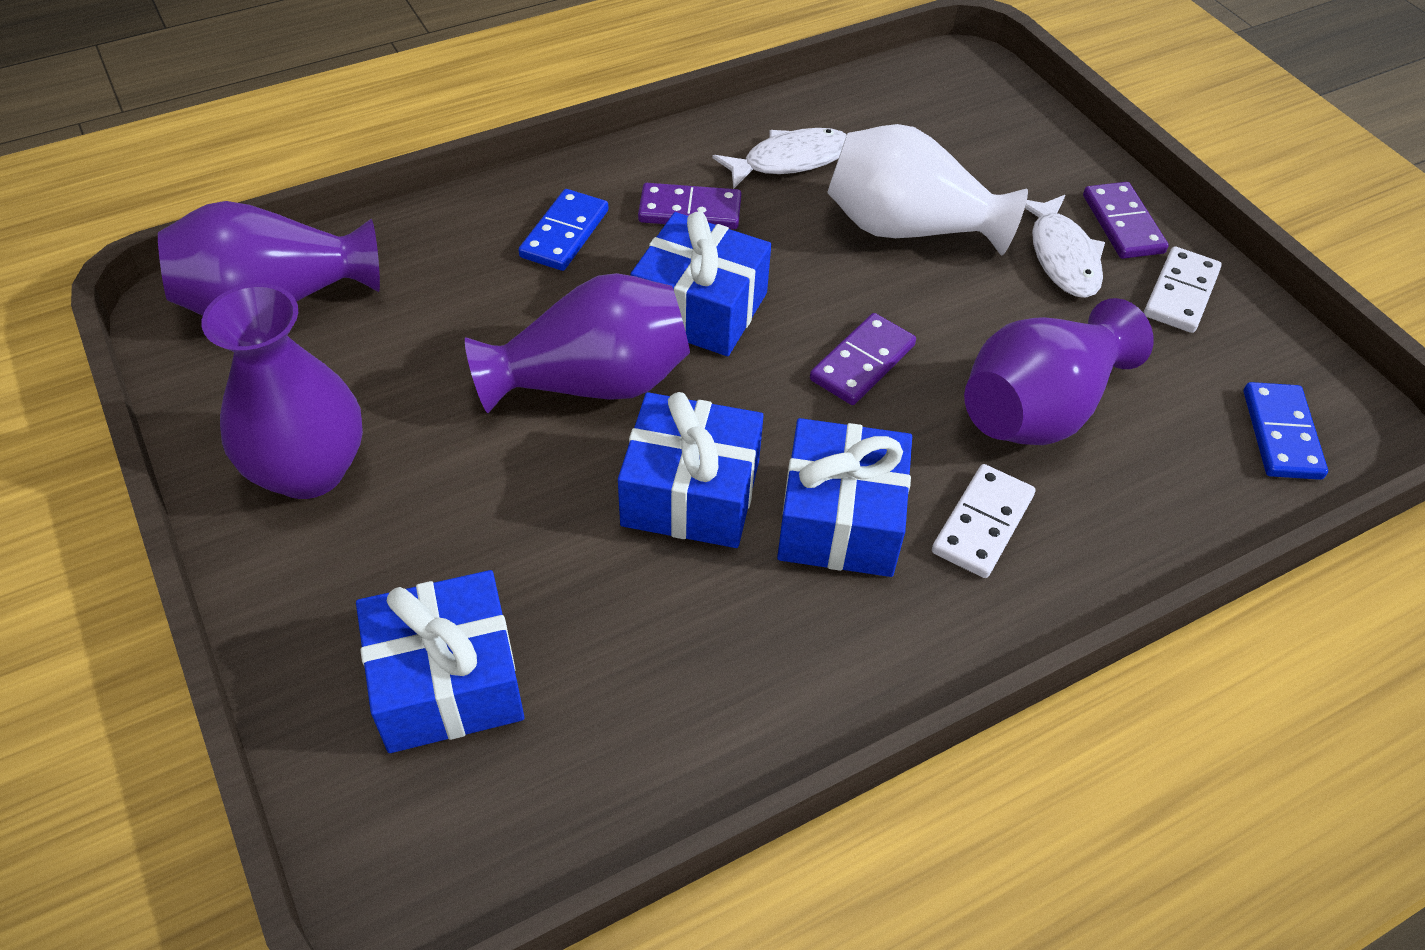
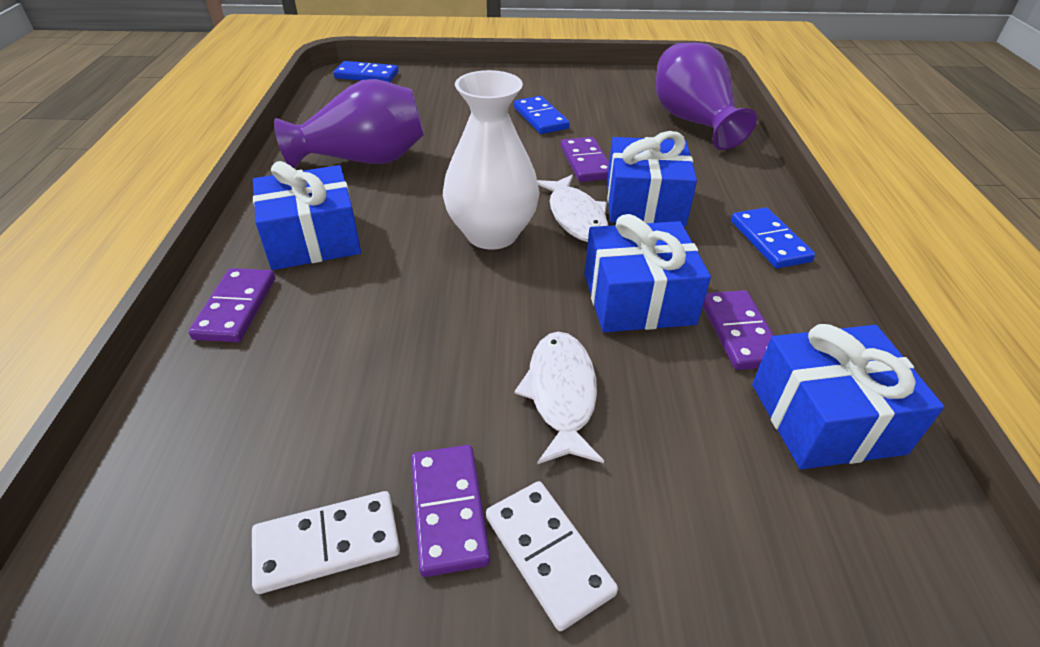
blue domino: [519,189,609,271] [1243,382,1328,480] = 2 -> [333,61,399,82] [514,96,570,134] [731,207,815,269] = 3
purple domino: [638,183,742,229] [810,313,916,405] [1083,182,1169,259] = 3 -> [188,268,275,342] [411,445,490,577] [561,137,609,182] [703,290,774,370] = 4
purple vase: [158,201,380,316] [202,283,363,499] [465,273,690,413] [964,298,1154,445] = 4 -> [274,79,424,169] [656,42,757,150] = 2

